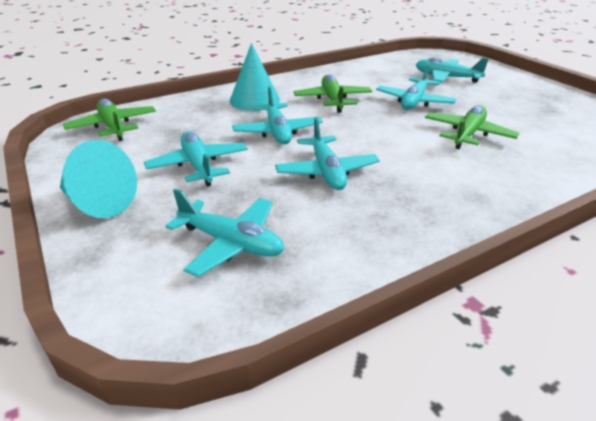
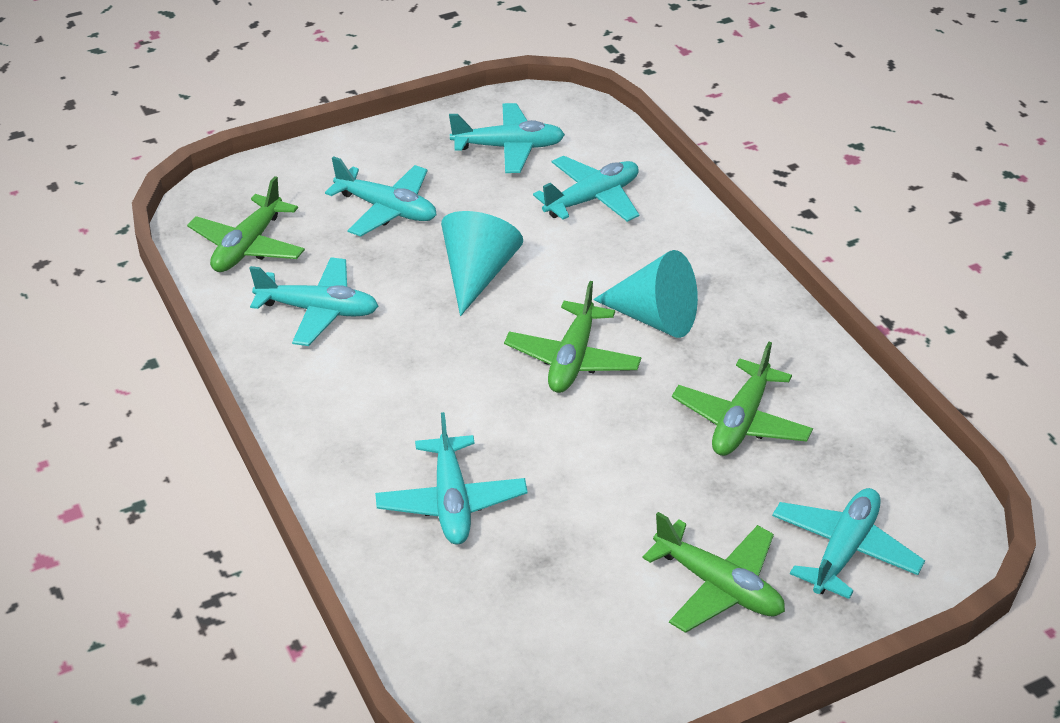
green plane: [63,99,156,141] [294,74,372,113] [425,106,519,149] = 3 -> [187,176,305,272] [504,281,641,393] [642,512,785,633] [672,342,813,456] = 4

